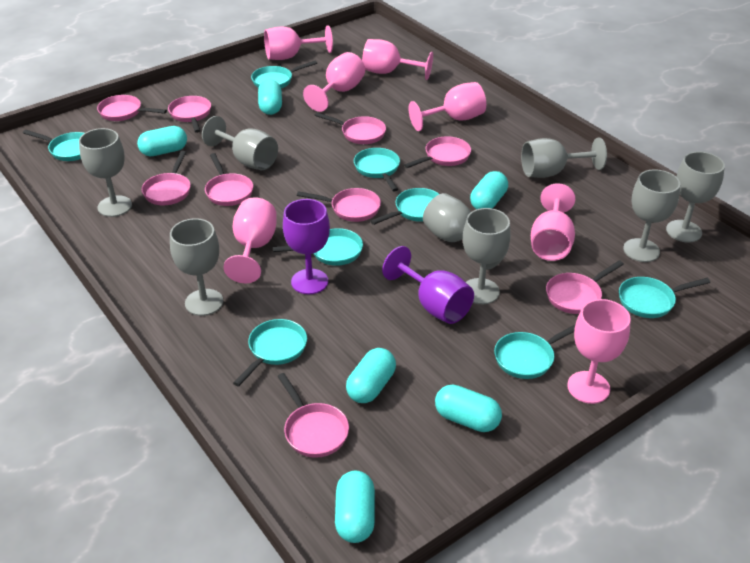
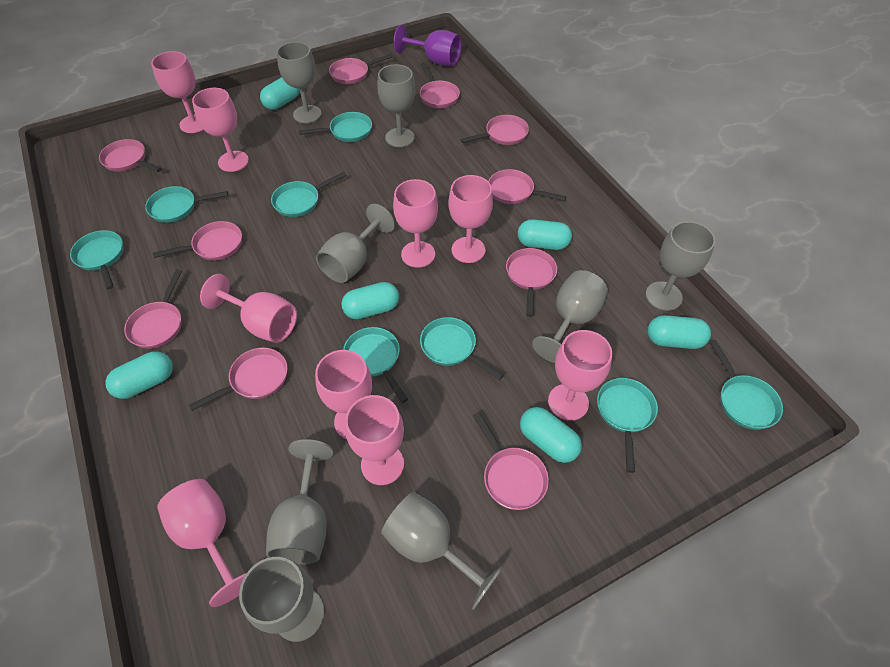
pink goblet: [223,197,277,283] [264,25,333,60] [303,52,365,112] [362,39,433,80] [409,82,486,131] [531,183,575,261] [567,299,631,404] = 7 -> [151,51,203,133] [157,479,247,607] [192,88,249,172] [200,274,297,343] [315,350,372,439] [345,395,404,485] [393,179,438,268] [448,175,493,263] [548,330,612,421] = 9
pink pan: [97,95,167,121] [142,151,191,205] [168,96,211,133] [205,153,253,206] [277,373,349,458] [297,188,381,222] [315,112,386,144] [404,136,471,168] [546,260,624,314] = 9 -> [99,139,162,172] [124,269,182,349] [153,221,242,261] [189,347,287,411] [329,54,393,84] [420,63,460,109] [461,115,529,145] [473,412,549,510] [488,169,566,204] [506,248,557,317] = 10
purple goblet: [283,199,330,294] [382,246,474,324] = 2 -> [394,25,461,66] = 1

